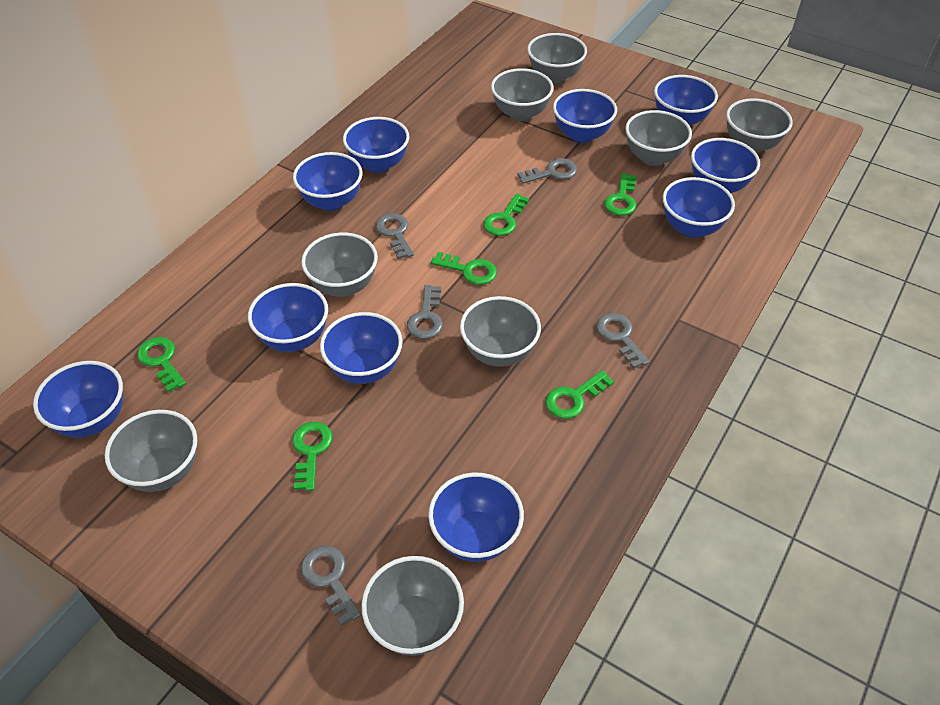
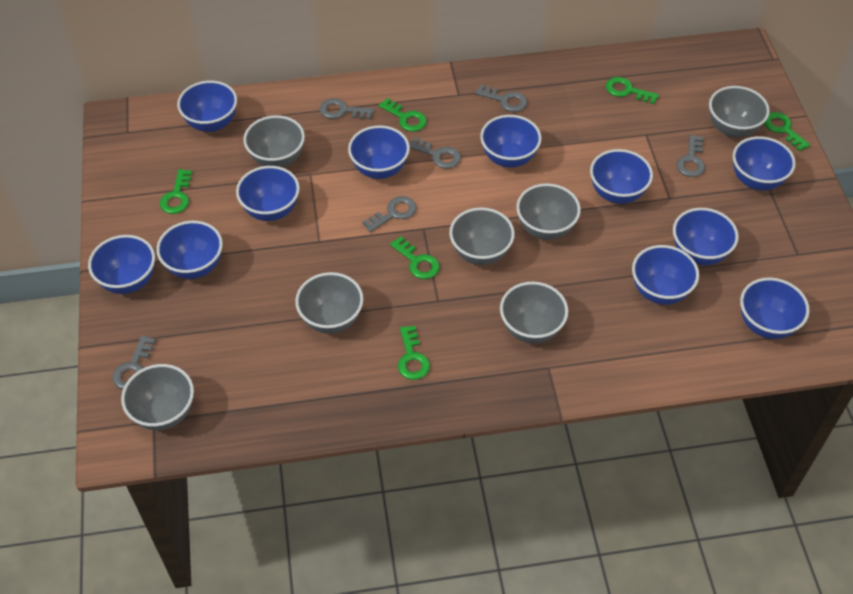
blue bowl: [33,361,123,438] [248,283,328,352] [293,152,362,211] [320,312,403,384] [343,117,409,173] [428,473,524,562] [553,89,617,143] [654,75,718,126] [663,177,735,238] [691,138,760,193] = 10 -> [88,235,155,294] [156,221,223,279] [177,81,237,132] [236,166,300,221] [348,125,410,179] [480,115,542,168] [590,149,653,204] [632,245,699,305] [673,208,739,265] [732,136,796,190] [740,277,810,339] = 11
grey bowl: [105,410,197,492] [301,233,378,297] [361,556,464,656] [460,296,541,367] [491,68,554,121] [527,33,587,83] [625,110,692,166] [726,98,793,153] = 8 -> [121,364,194,430] [243,115,305,167] [295,272,364,334] [449,207,515,265] [500,281,568,343] [516,183,581,240] [709,86,770,137] = 7
grey key: [301,546,361,626] [376,213,414,259] [407,285,443,339] [517,158,577,184] [596,313,649,369] = 5 -> [113,335,156,389] [320,98,374,119] [363,196,417,232] [409,137,461,169] [475,84,527,112] [676,135,705,177] = 6

